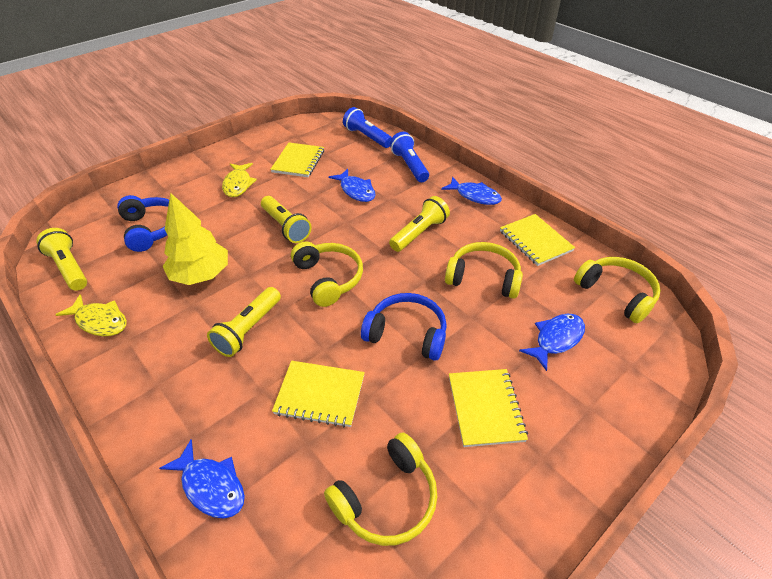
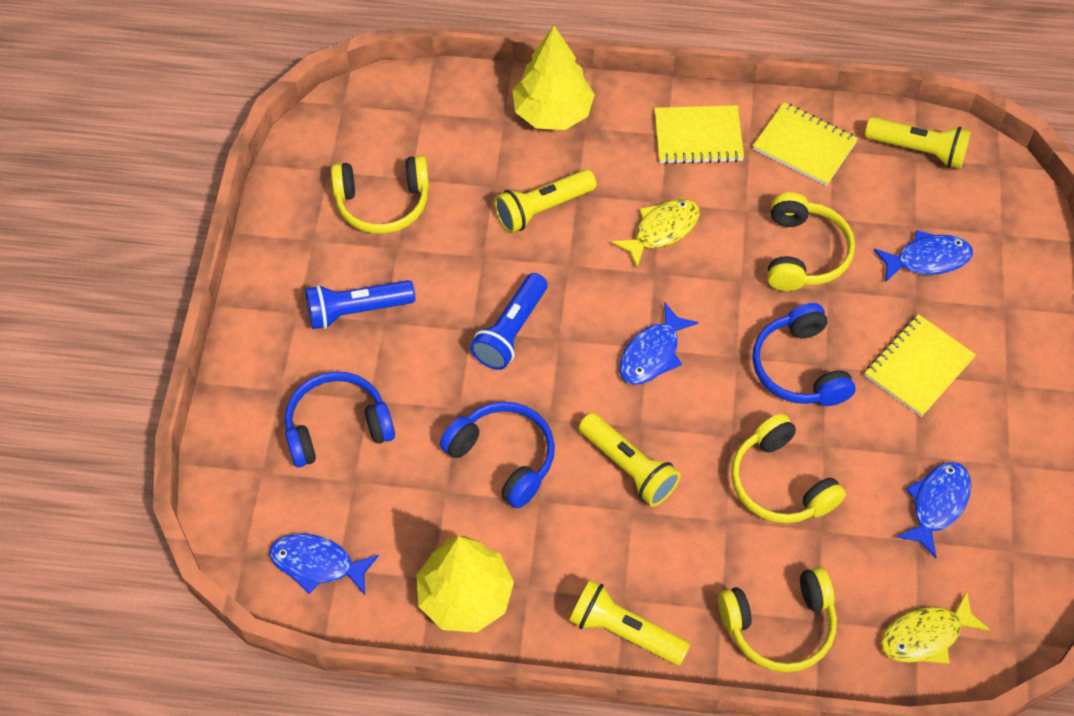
blue headphones: [117,195,169,252] [361,293,447,361] = 2 -> [285,371,395,467] [440,402,555,508] [752,303,856,406] = 3
yellow notebook: [270,143,324,177] [272,361,365,428] [449,369,528,447] [500,214,575,266] = 4 -> [655,105,744,164] [753,102,858,186] [865,314,976,417] = 3
yellow tree: [163,193,228,285] = 1 -> [417,536,514,633] [512,26,595,130] = 2

